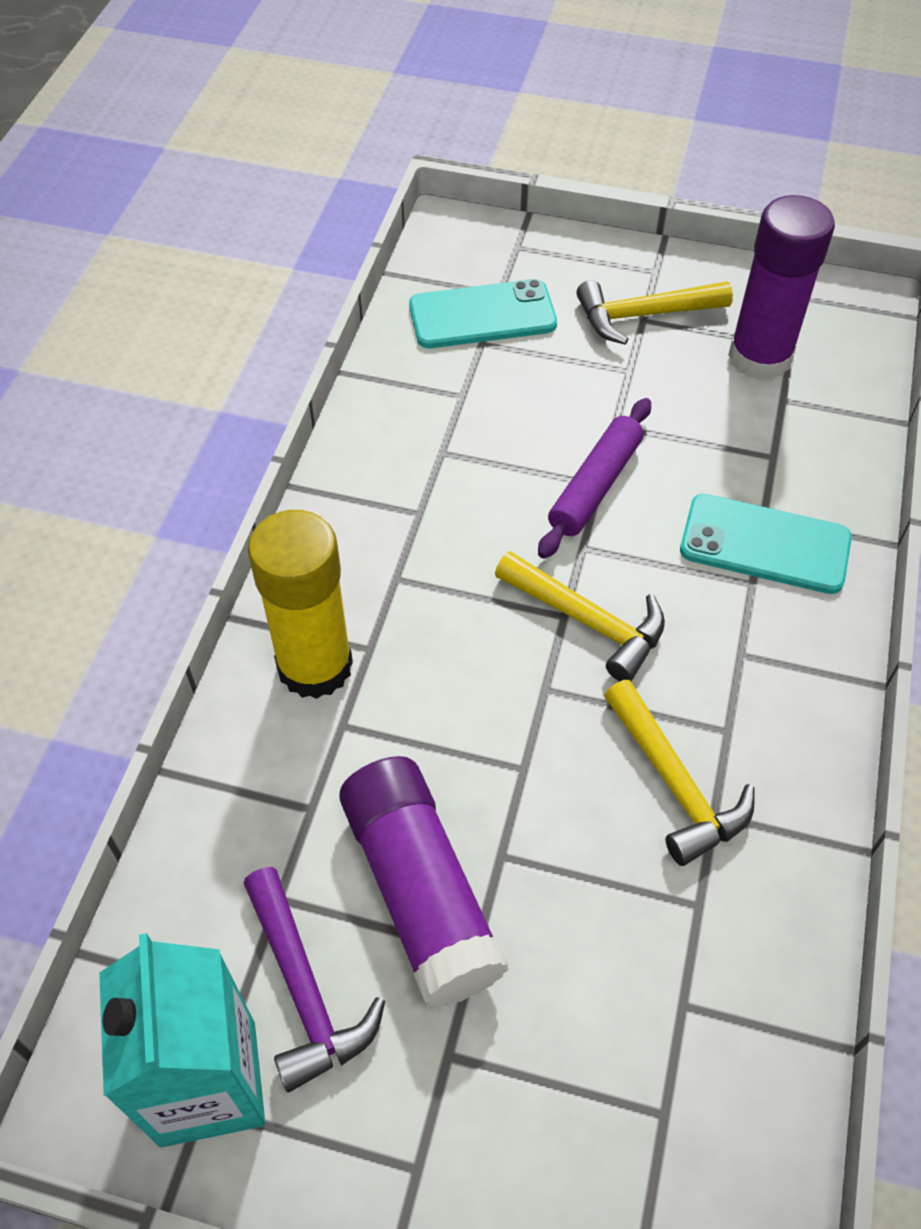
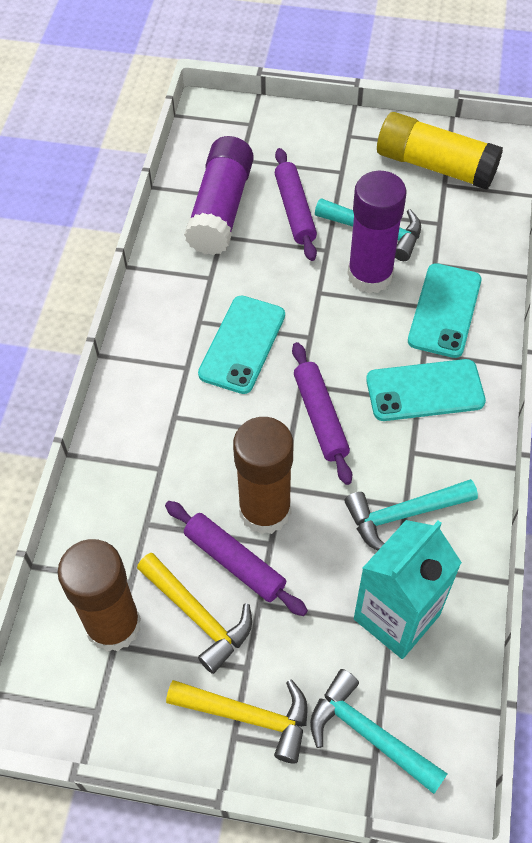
brown glue stick: none = 0 -> [58,539,141,652] [233,417,293,535] = 2
purple hammer: [244,867,385,1092] = 1 -> none = 0
purple rolling pin: [538,398,651,559] = 1 -> [165,501,308,616] [275,148,317,261] [292,342,352,485] = 3
turquoise hammer: none = 0 -> [310,669,448,794] [315,198,421,261] [345,479,478,550] = 3
turquoise phone: [409,279,557,348] [680,494,852,594] = 2 -> [198,295,285,394] [366,359,486,421] [408,263,482,358] = 3
yellow hammer: [495,551,665,681] [576,280,733,345] [604,680,755,866] = 3 -> [137,553,252,674] [166,679,308,764] = 2

